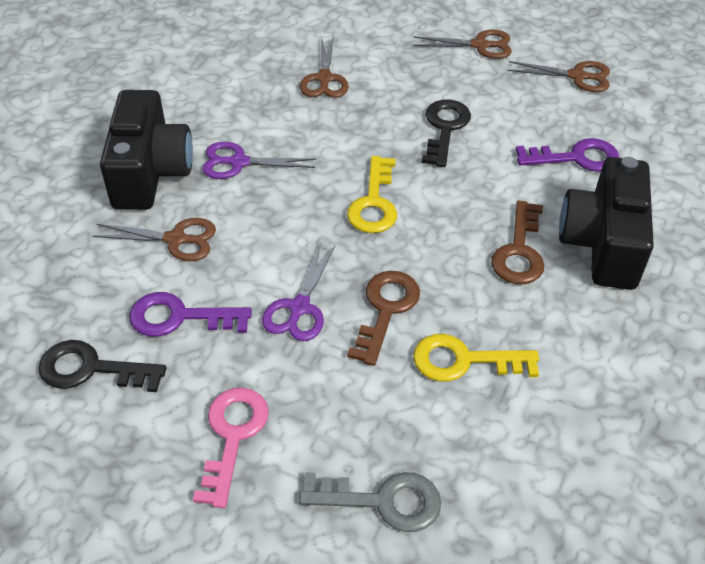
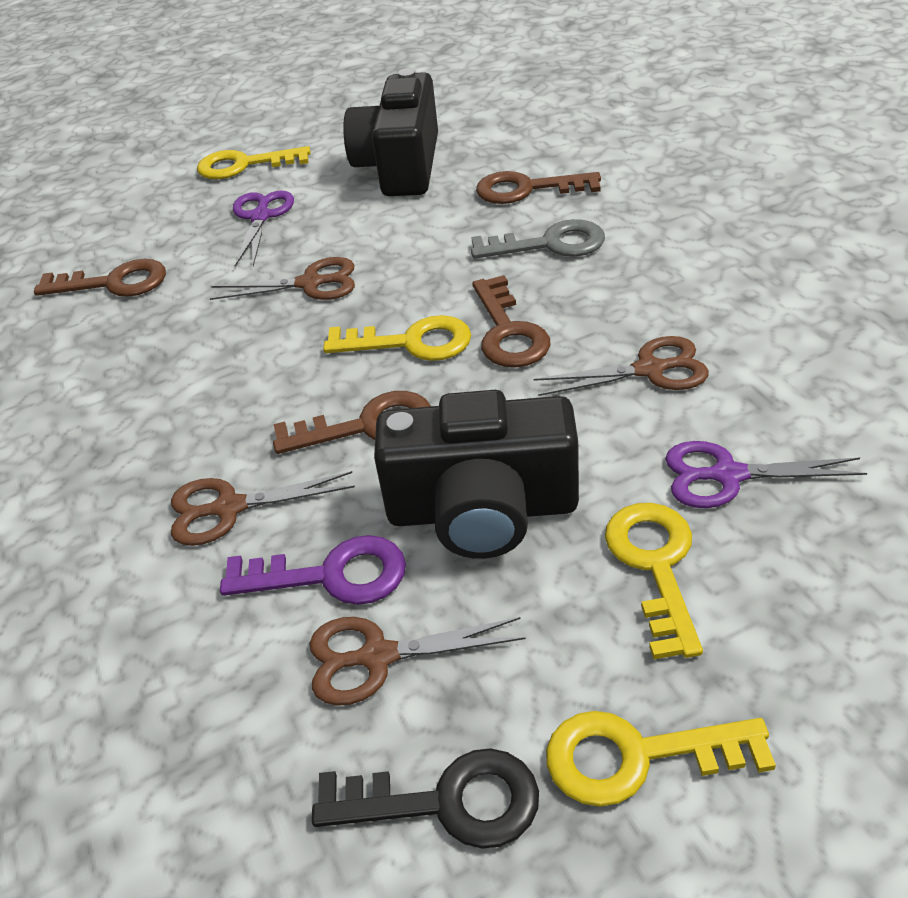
black key: [39,340,166,392] [422,100,471,167] = 2 -> [312,748,539,849] = 1
brown key: [347,271,420,366] [491,200,544,284] = 2 -> [34,259,166,297] [273,391,431,454] [472,275,550,367] [476,171,601,204] = 4
pink key: [193,388,269,508] = 1 -> none = 0
purple key: [129,292,252,337] [516,138,619,172] = 2 -> [220,535,406,605] = 1
yellow key: [347,156,397,233] [413,334,539,382] = 2 -> [197,146,311,179] [323,315,471,361] [546,711,776,807] [605,503,703,659] = 4

